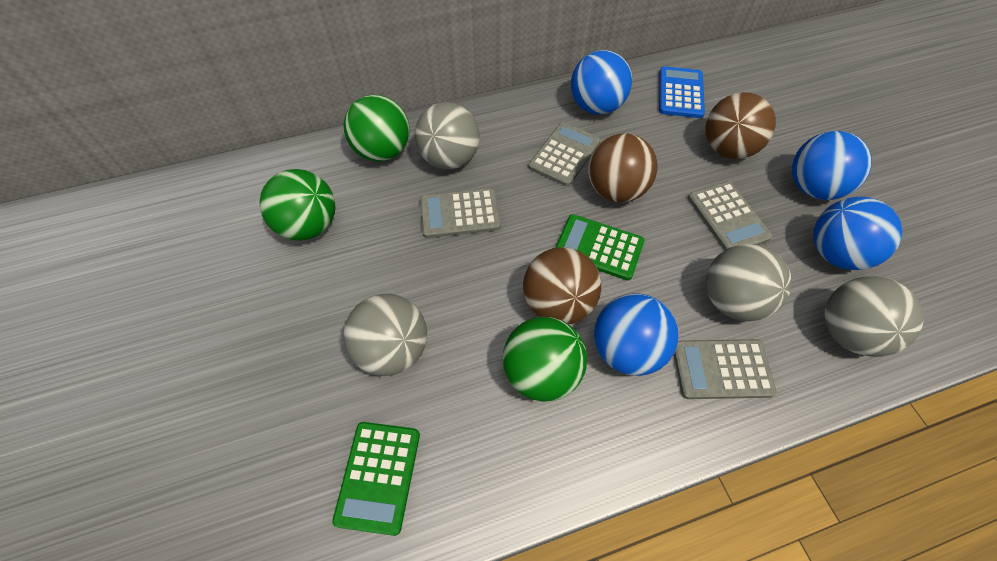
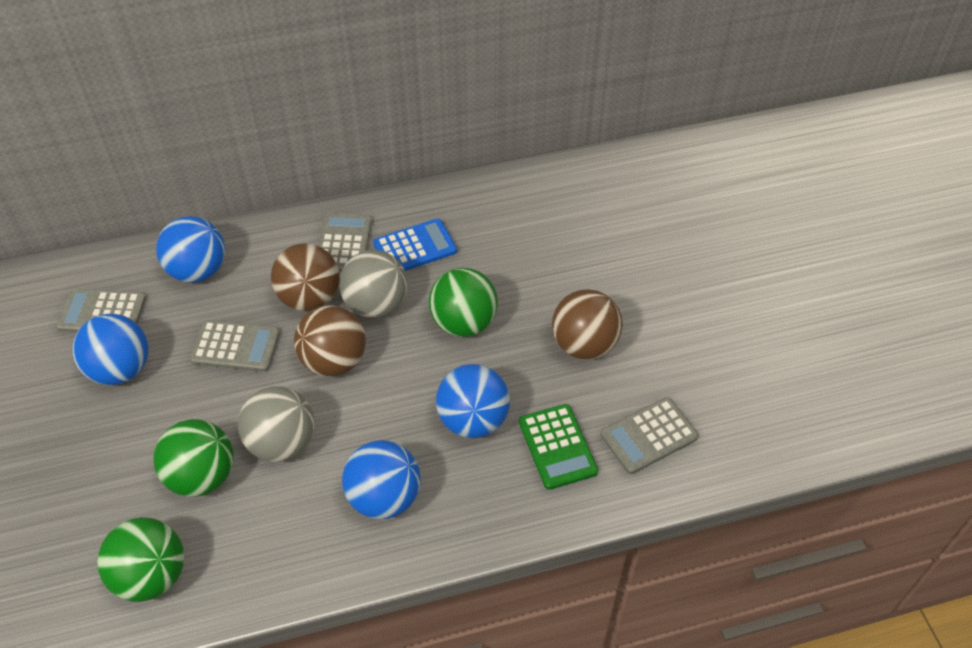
green calculator: [332,422,420,536] [555,214,644,280] = 2 -> [519,404,598,490] = 1
grey ball: [344,294,427,376] [415,102,480,169] [706,244,792,321] [824,276,923,357] = 4 -> [238,386,315,462] [339,250,408,318] = 2

